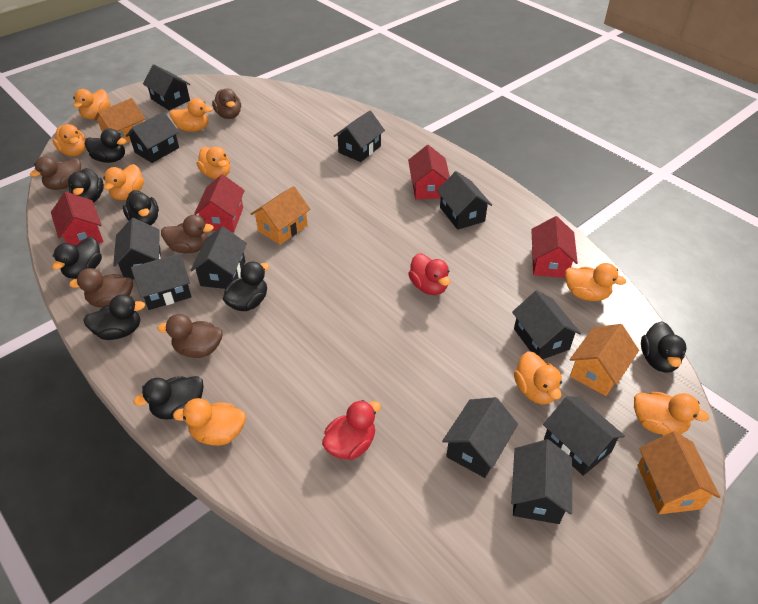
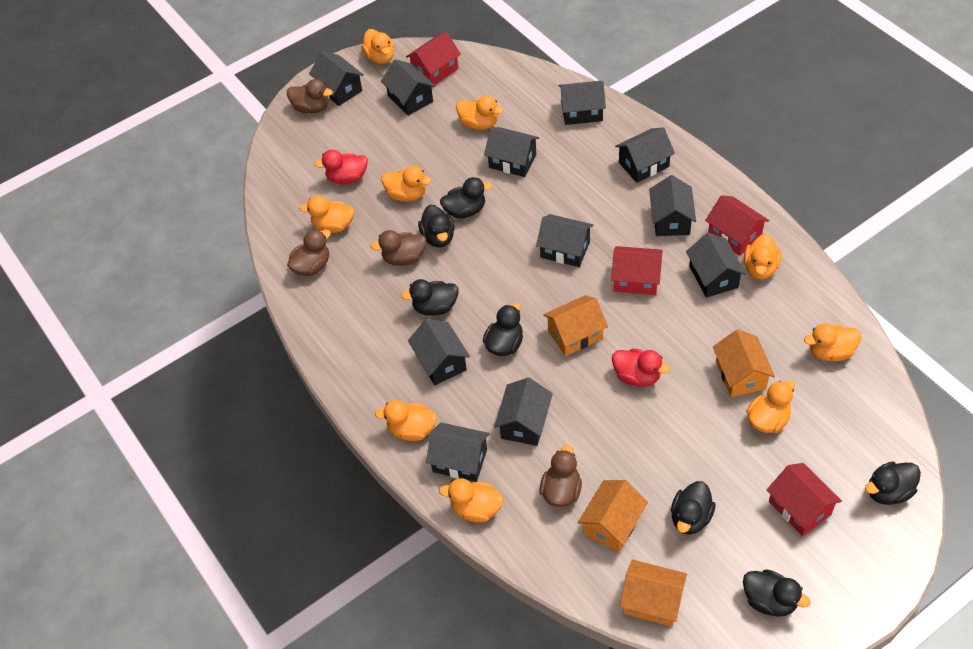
black duck: [52,237,102,279] [68,168,104,203] [83,295,145,340] [85,129,127,163] [123,190,159,225] [134,376,203,419] [223,262,269,311] [641,321,686,373] = 8 -> [401,279,459,316] [418,205,455,247] [440,177,492,219] [483,303,523,356] [671,481,716,535] [743,569,811,617] [865,461,921,505] = 7
brown duck: [30,156,81,190] [69,268,133,308] [158,314,223,358] [161,215,214,253] [212,88,241,119] = 5 -> [287,79,333,114] [287,229,331,276] [371,230,426,266] [540,445,582,507] = 4

